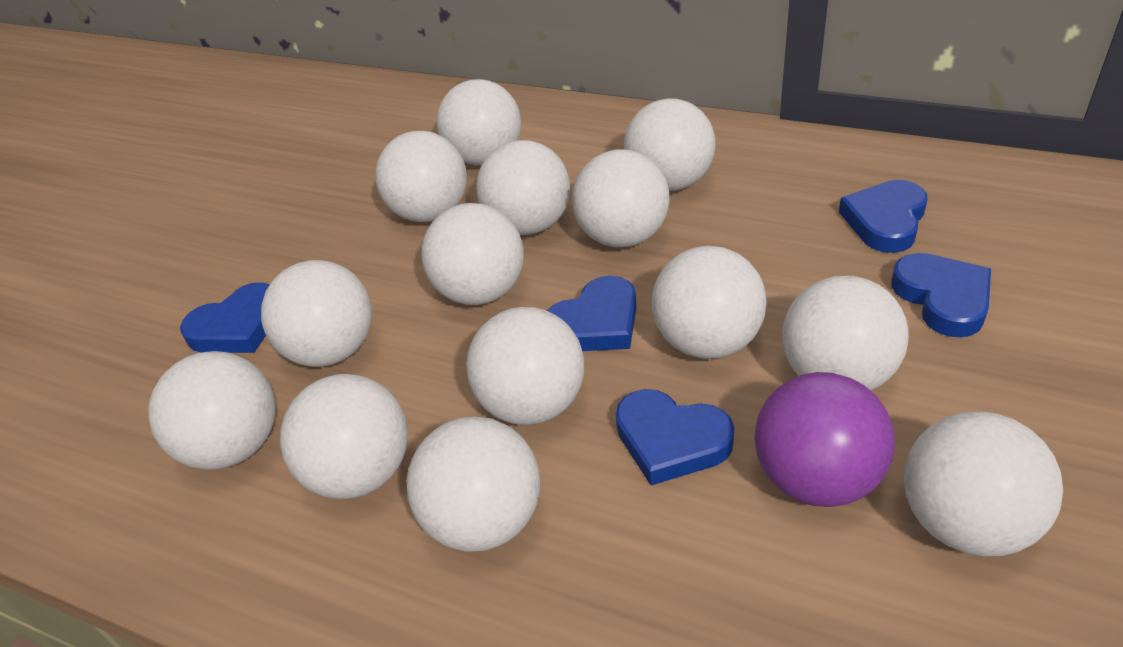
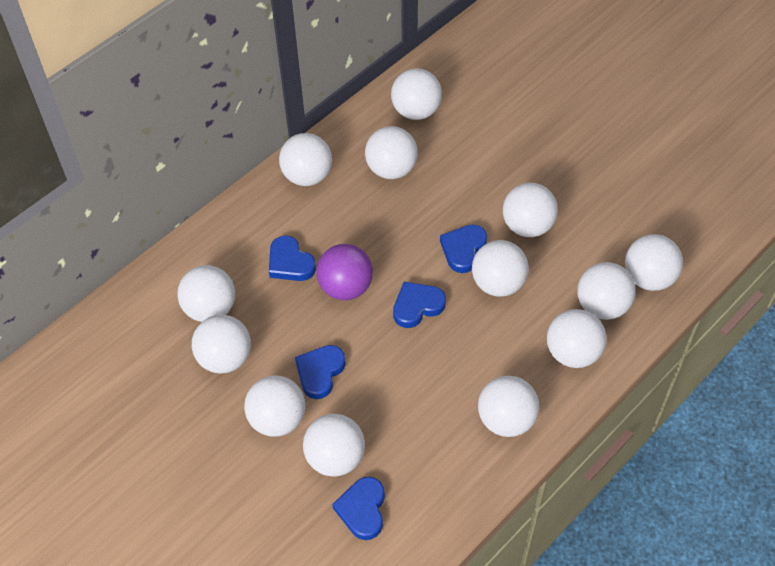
white ball: [148,351,275,470] [261,260,372,367] [280,374,408,499] [375,131,467,222] [407,416,540,552] [421,203,524,305] [437,79,521,166] [466,307,584,425] [476,140,570,235] [572,149,670,247] [624,98,716,191] [652,246,767,359] [782,276,909,390] [904,411,1063,556] = 14 -> [177,265,235,322] [192,315,251,374] [244,375,305,437] [279,133,332,186] [303,414,365,476] [365,126,418,179] [391,68,442,120] [472,240,529,297] [478,376,539,437] [503,183,558,237] [547,309,606,368] [577,262,636,320] [625,234,683,291] = 13

